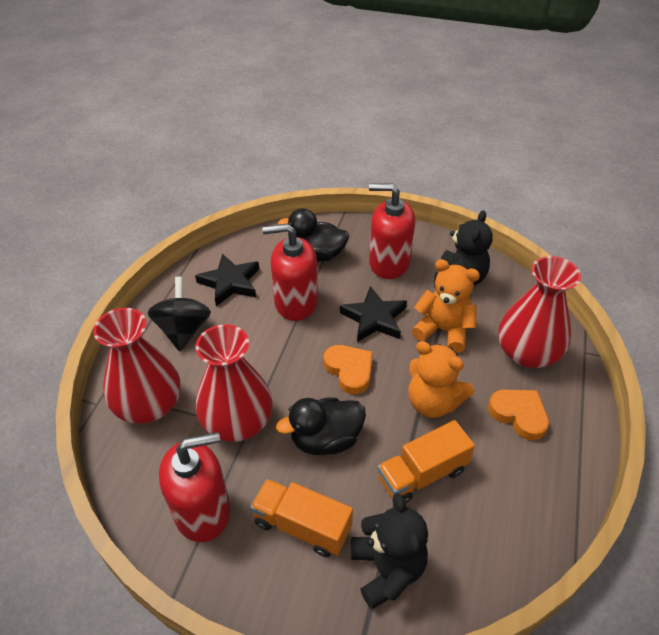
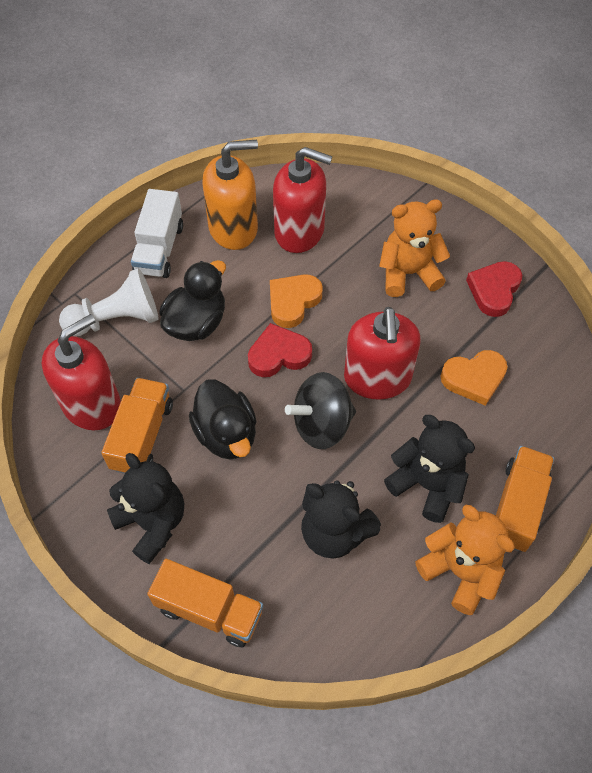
black star: [195,253,259,306] [340,286,407,342] = 2 -> none = 0
black teddy bear: [351,493,428,609] [434,210,493,287] = 2 -> [107,453,184,564] [301,480,381,559] [384,415,475,523] = 3
orange soap dispenser: none = 0 -> [202,140,258,250] = 1
orange truck: [250,479,353,557] [377,420,475,504] = 2 -> [101,378,173,474] [147,559,263,647] [495,446,554,552] = 3
red heart: none = 0 -> [248,323,312,377] [466,261,522,317] = 2
red vase: [93,308,180,424] [195,324,273,442] [498,256,581,368] = 3 -> none = 0
white pawn: none = 0 -> [59,268,159,336] = 1
white truck: none = 0 -> [131,189,183,278] = 1

